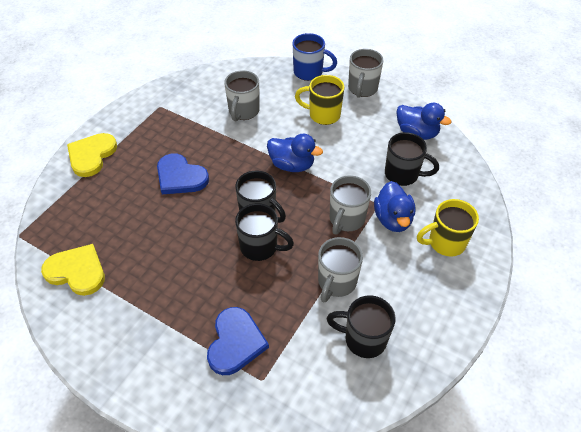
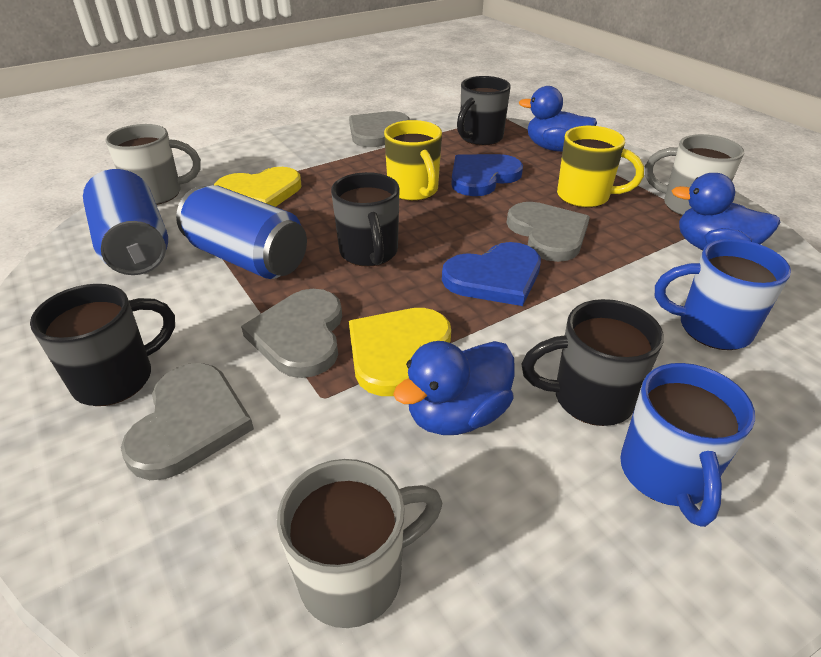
blue can: none = 0 -> [83,169,168,275] [176,185,307,279] = 2
blue mug: [292,33,337,81] = 1 -> [620,363,755,527] [655,239,791,350] = 2
grey heart: none = 0 -> [121,363,254,480] [241,289,342,378] [349,111,410,147] [507,202,590,262] = 4
grey mug: [224,70,260,121] [318,237,363,303] [330,175,371,234] [348,49,383,98] = 4 -> [106,124,201,205] [277,459,442,628] [645,134,744,216] = 3

